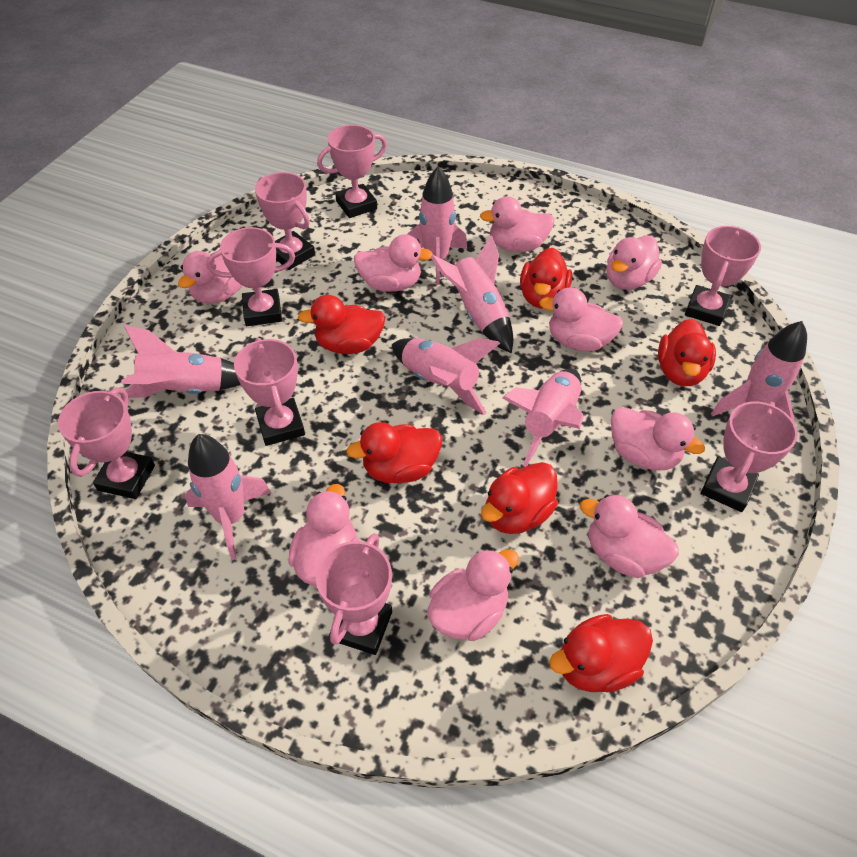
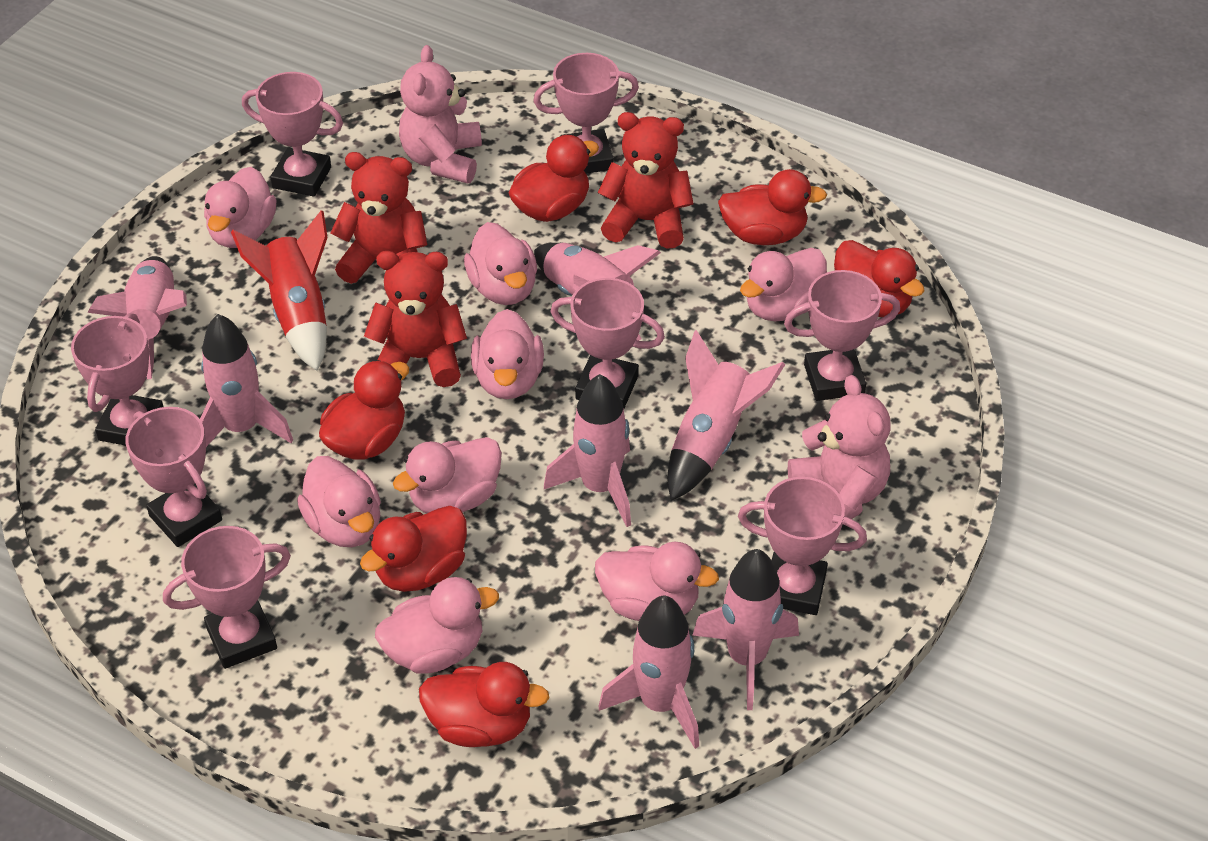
pink duck: [178,251,242,304] [289,484,359,585] [354,234,433,292] [428,549,519,641] [480,196,554,252] [539,287,623,351] [580,495,679,578] [607,235,662,290] [611,407,705,470] = 9 -> [204,167,277,248] [297,456,381,547] [375,577,499,674] [393,437,502,513] [464,222,537,305] [471,309,544,399] [595,542,719,621] [740,248,827,321] = 8
pink teddy bear: none = 0 -> [399,45,482,184] [788,375,891,525] = 2
red rocket: none = 0 -> [231,210,328,371] = 1
red teddy bear: none = 0 -> [330,152,427,284] [364,251,467,387] [598,112,694,249] = 3

